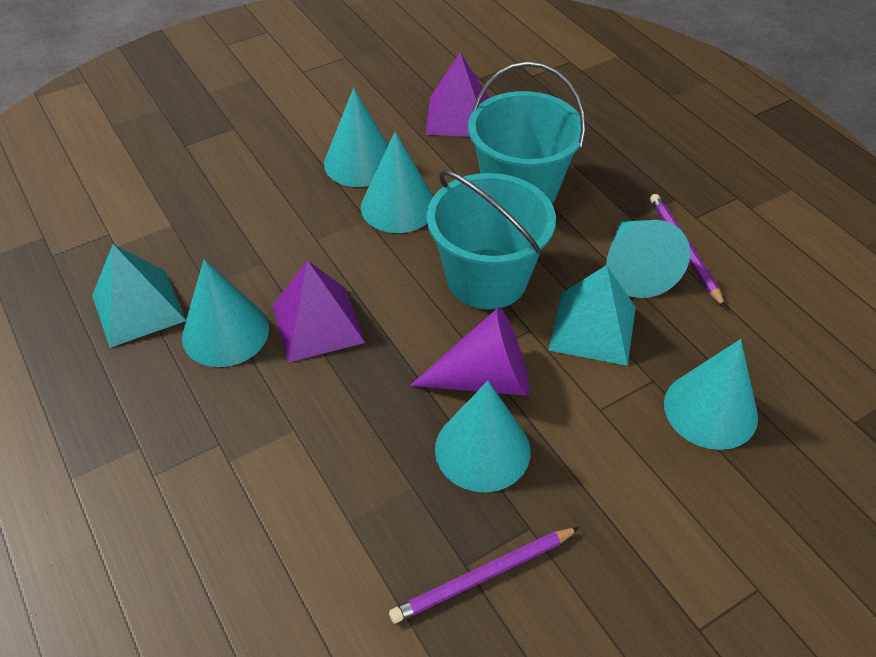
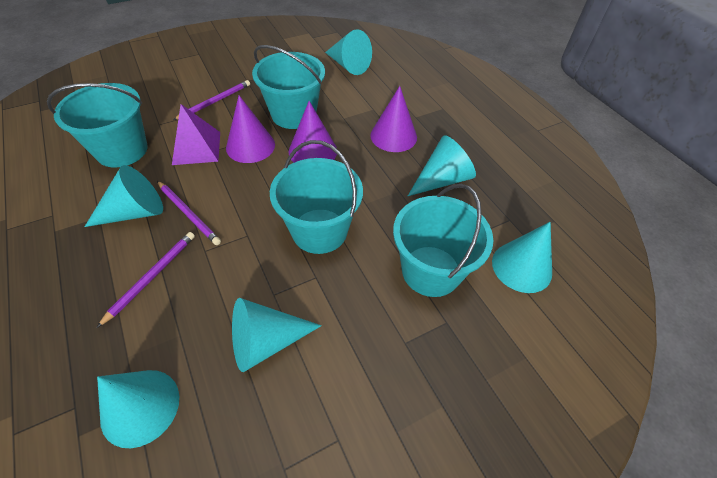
purple cone: [410,307,530,396] = 1 -> [226,95,275,163] [288,101,337,163] [370,86,417,152] = 3
purple pencil: [389,527,580,623] [650,194,725,308] = 2 -> [97,232,195,328] [157,181,221,245] [173,80,250,120] = 3
purple pyramid: [272,260,365,363] [426,52,489,137] = 2 -> [172,104,220,165] = 1
turquoise bucket: [427,170,556,309] [468,62,586,204] = 2 -> [47,83,148,168] [252,45,325,129] [270,140,363,254] [393,184,493,297] = 4
turquoise pyramid: [92,244,186,348] [549,265,636,366] = 2 -> none = 0

